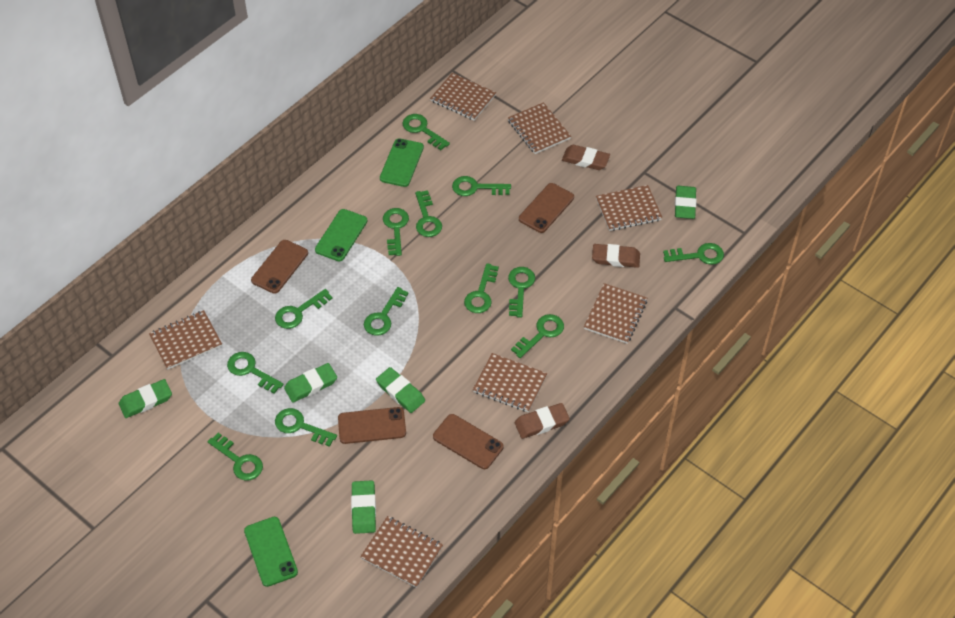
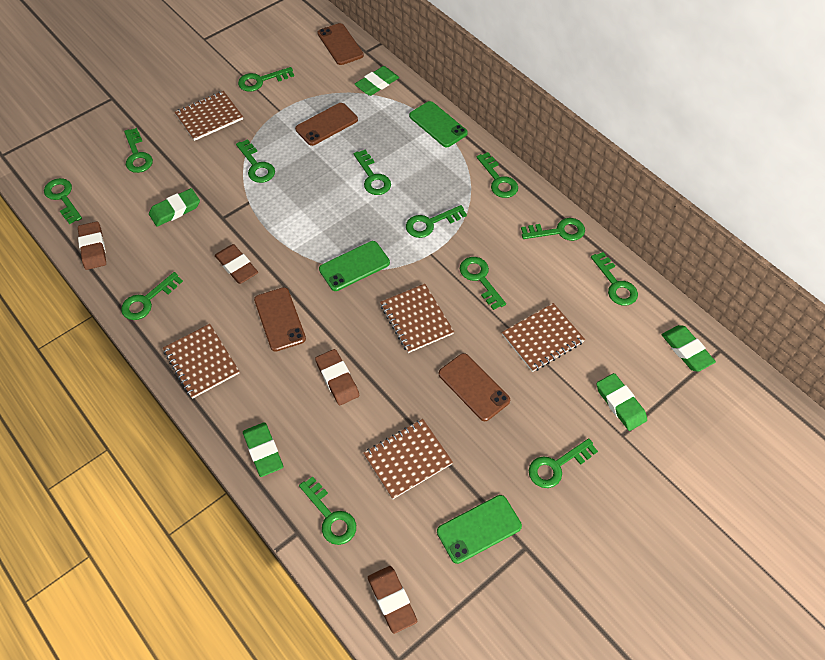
brown eraser: [515,403,570,439] [562,145,610,170] [592,244,640,268] = 3 -> [78,221,106,270] [215,244,258,284] [315,349,360,405] [368,566,418,634] = 4
brown notebook: [149,310,222,370] [360,516,443,588] [430,73,496,121] [473,353,547,412] [508,102,571,154] [584,283,647,344] [596,185,662,231] = 7 -> [163,324,239,399] [175,91,243,141] [363,419,453,499] [380,284,454,353] [502,303,585,372] = 5

